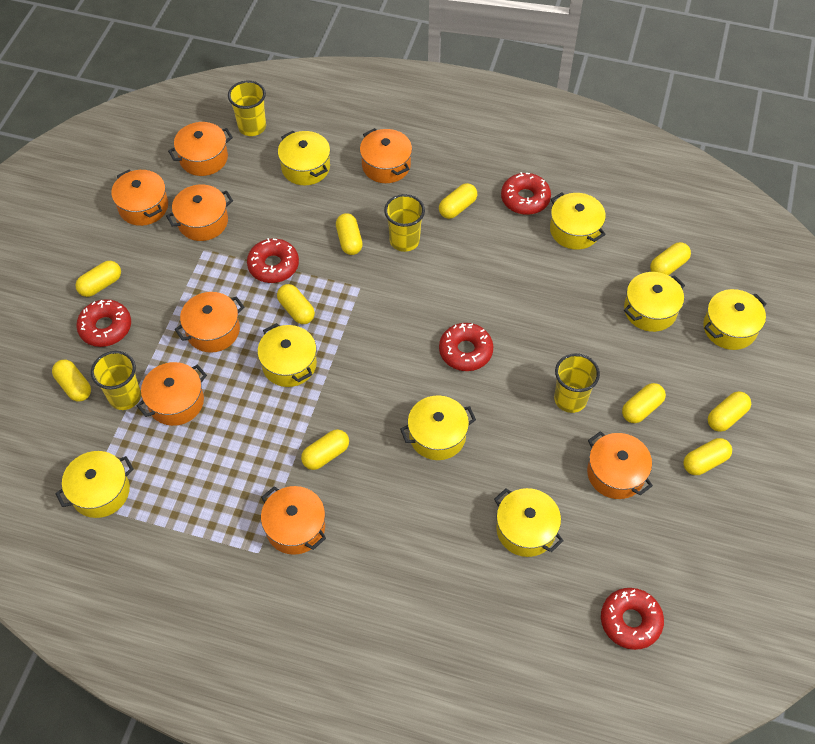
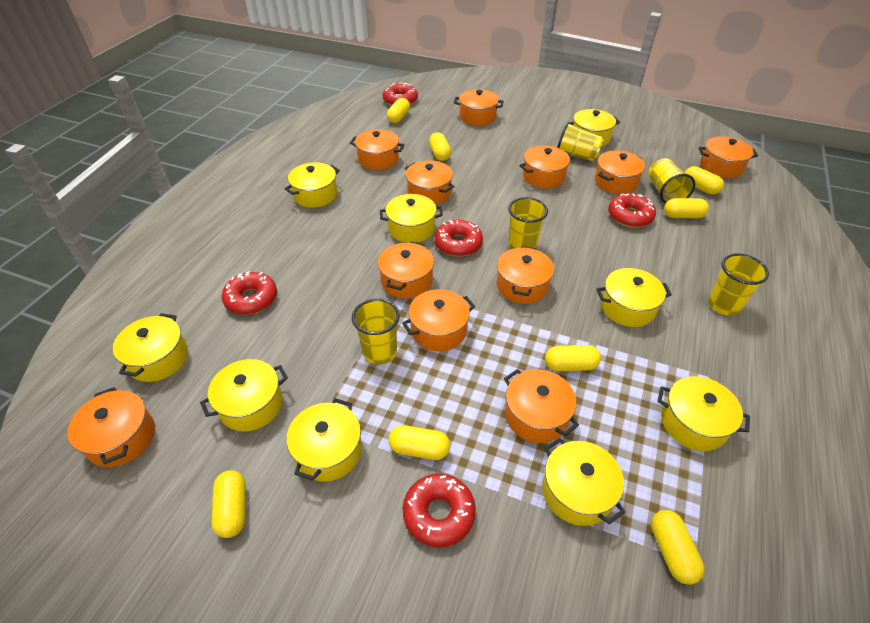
orange pot: [111,169,168,226] [137,362,207,426] [166,184,233,241] [168,122,233,176] [175,292,244,353] [261,486,326,555] [360,128,412,183] [587,431,653,499] = 8 -> [67,387,155,467] [350,129,405,170] [378,241,434,298] [402,289,475,351] [405,160,455,205] [454,89,504,125] [497,246,554,304] [504,369,579,443] [519,145,573,188] [595,150,645,194] [699,136,758,178] = 11
yellow capsule: [52,360,91,402] [75,261,121,297] [277,284,315,324] [301,429,349,470] [336,213,363,255] [439,183,477,219] [622,383,666,423] [650,242,691,276] [683,438,732,475] [708,391,751,432] = 10 -> [212,470,246,538] [387,98,410,123] [388,425,450,460] [429,132,451,161] [545,345,601,371] [651,510,704,585] [664,198,709,218] [684,166,724,194] = 8
yellow cup: [91,351,141,410] [228,81,266,136] [384,194,425,252] [554,353,600,413] = 4 -> [352,298,400,365] [508,197,548,249] [557,122,604,161] [648,158,695,204] [708,253,769,316] = 5
yellow pot: [55,451,134,518] [257,323,317,387] [278,131,330,185] [400,396,476,460] [494,488,563,557] [550,192,606,250] [624,272,685,332] [703,289,767,350] = 8 -> [113,313,188,382] [200,359,288,431] [284,162,340,208] [287,398,362,482] [380,194,443,243] [542,438,625,526] [569,109,620,147] [596,268,672,327] [657,376,750,451] = 9

